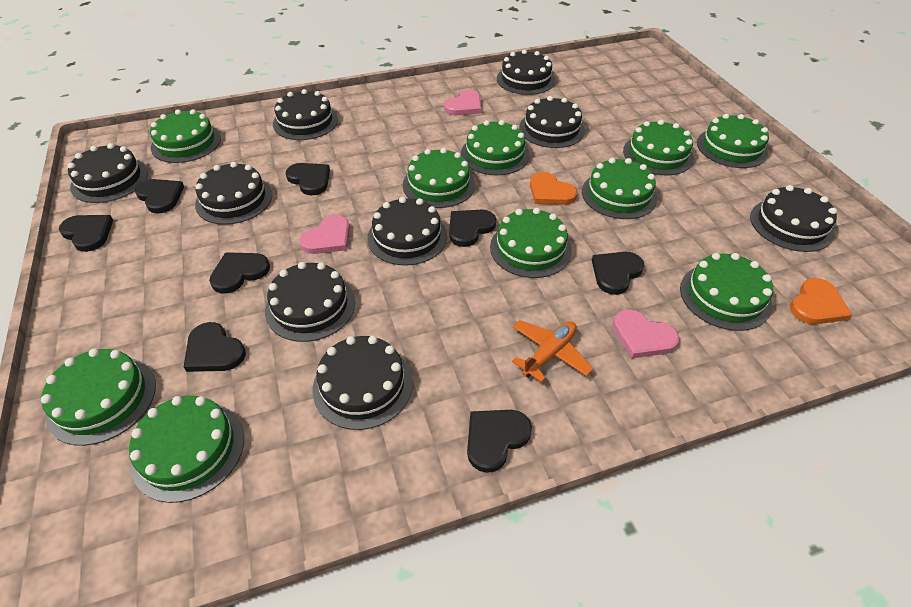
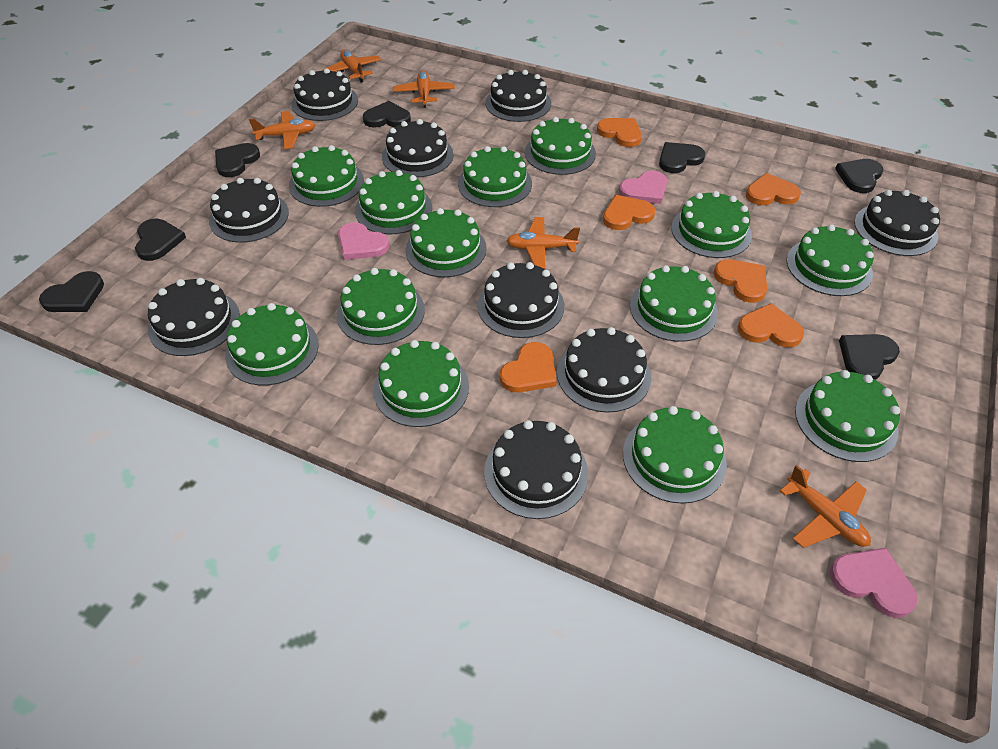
black heart: [59,215,113,252] [135,179,184,214] [184,322,246,372] [209,252,270,294] [286,163,330,195] [449,210,496,247] [467,410,532,473] [592,252,644,295] = 8 -> [39,271,104,312] [135,219,186,261] [215,143,260,177] [363,101,411,128] [659,142,705,173] [835,159,884,193] [839,334,900,380] = 7
green cake: [41,348,156,446] [129,396,244,503] [150,109,221,163] [403,148,475,208] [461,120,530,175] [490,208,572,278] [582,158,657,219] [623,120,694,175] [680,253,773,331] [697,114,769,168] = 10 -> [225,303,319,385] [289,145,364,207] [337,268,425,345] [355,170,432,234] [373,340,469,427] [405,208,487,277] [458,146,532,207] [525,117,596,175] [623,406,727,504] [630,265,718,342] [671,191,752,258] [787,224,874,296] [795,370,900,462] = 13
orange heart: [530,172,577,205] [790,278,852,324] = 2 -> [500,342,557,392] [597,118,642,147] [603,195,655,230] [714,259,767,303] [737,303,804,347] [746,173,801,205] = 6
orange plane: [512,320,593,382] = 1 -> [249,111,315,149] [323,50,381,83] [393,71,455,108] [506,217,580,269] [780,465,871,548] = 5

